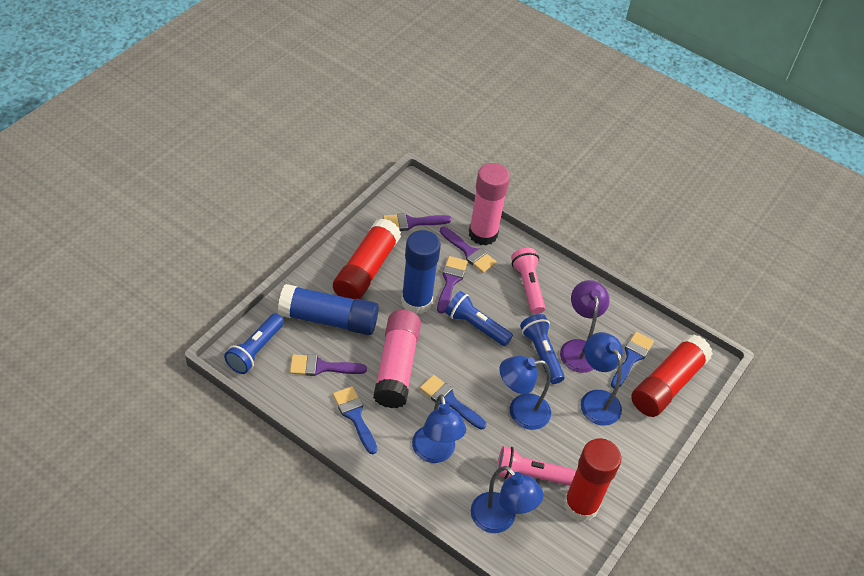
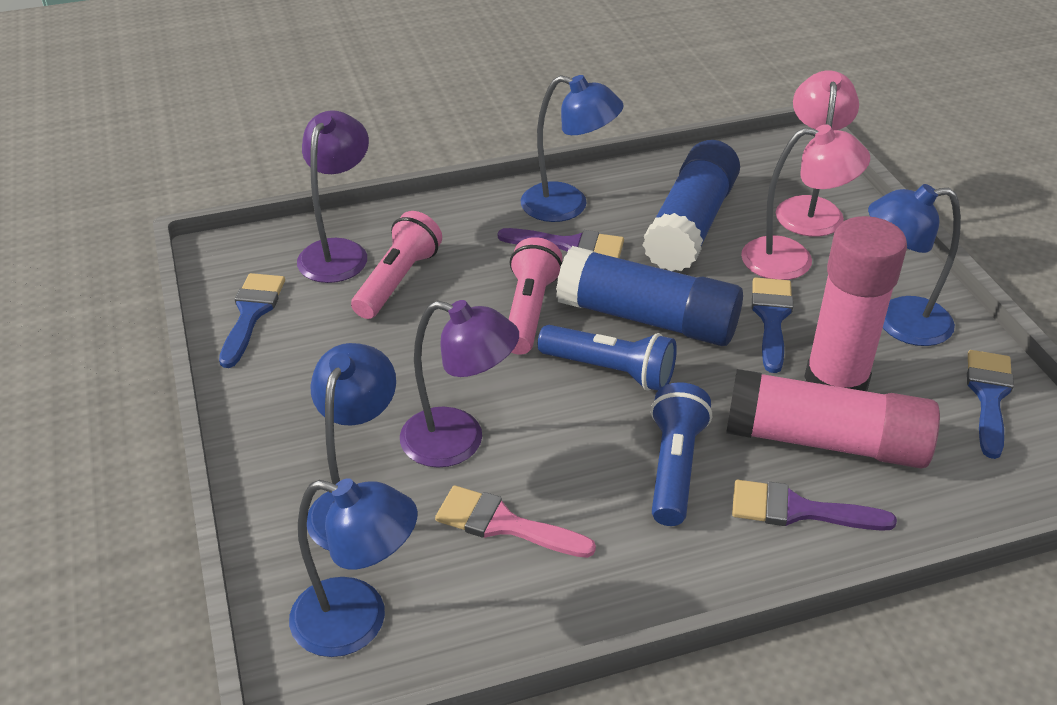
blue flashlight: [224,313,284,374] [445,291,513,346] [520,314,565,384] = 3 -> [538,325,677,391] [651,382,712,526] = 2
pink brush: none = 0 -> [435,485,596,558] = 1
pink lamp: none = 0 -> [741,124,870,280] [776,70,859,237] = 2
purple brush: [290,354,367,376] [383,213,451,231] [437,256,468,314] [440,227,496,273] = 4 -> [498,228,624,258] [732,480,897,531] = 2
purple lamp: [560,280,610,373] = 1 -> [297,110,369,283] [400,300,519,468] = 2
red glue stick: [333,218,401,299] [564,438,622,522] [631,334,713,417] = 3 -> none = 0

